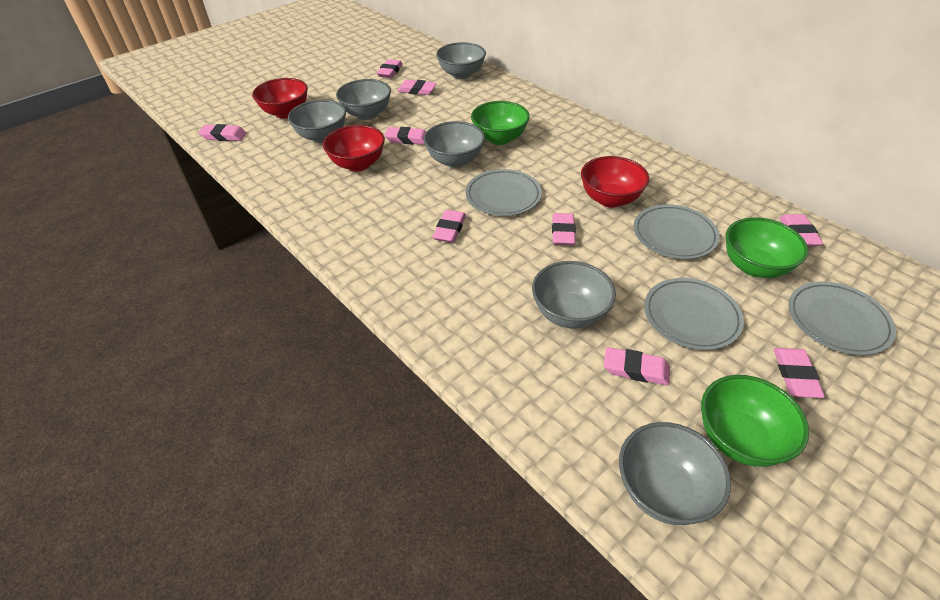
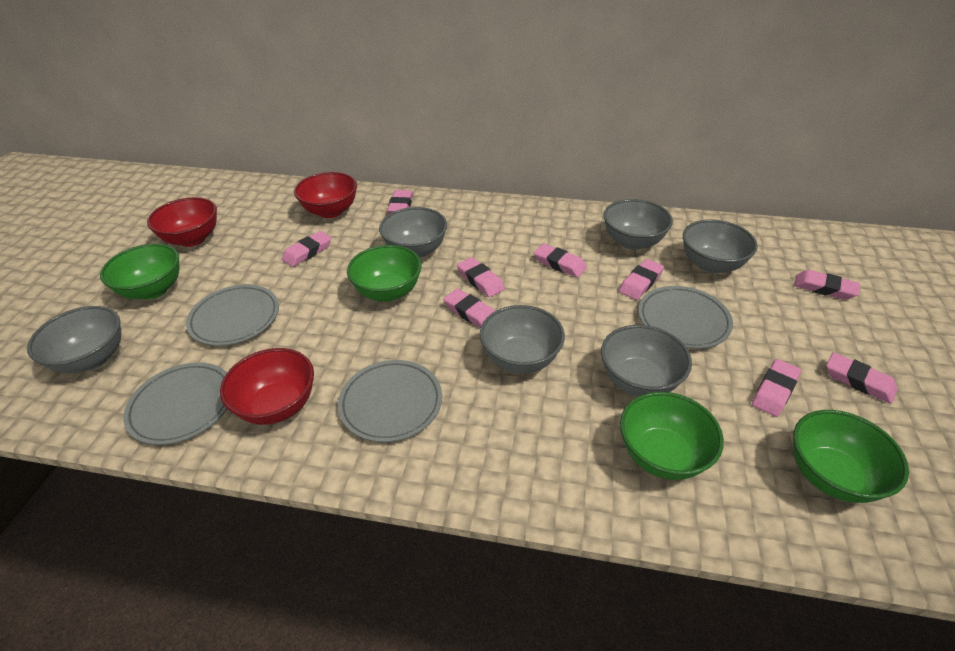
green bowl: [471,101,530,145] [701,375,809,467] [726,217,808,278] = 3 -> [100,244,179,300] [347,245,422,302] [620,392,724,480] [793,410,909,503] = 4

